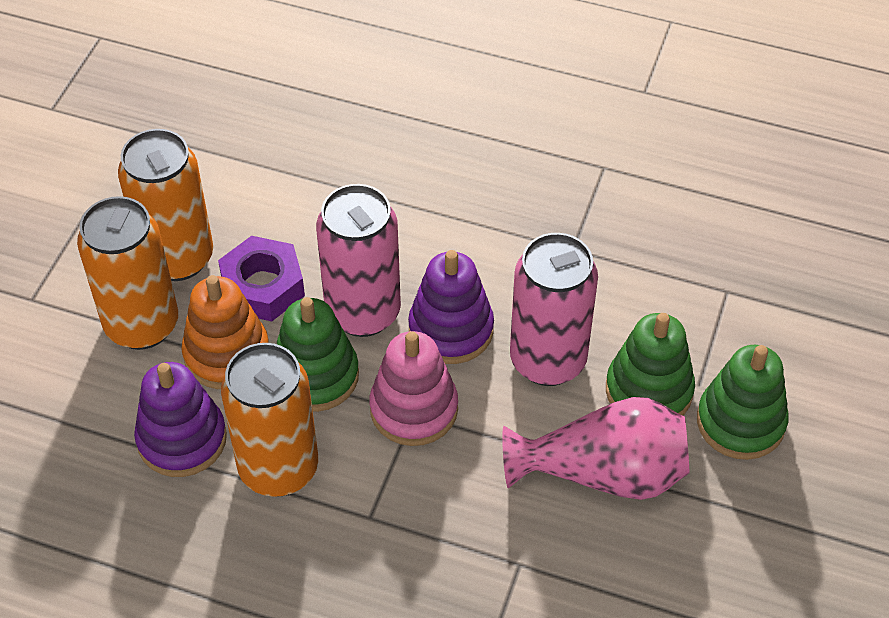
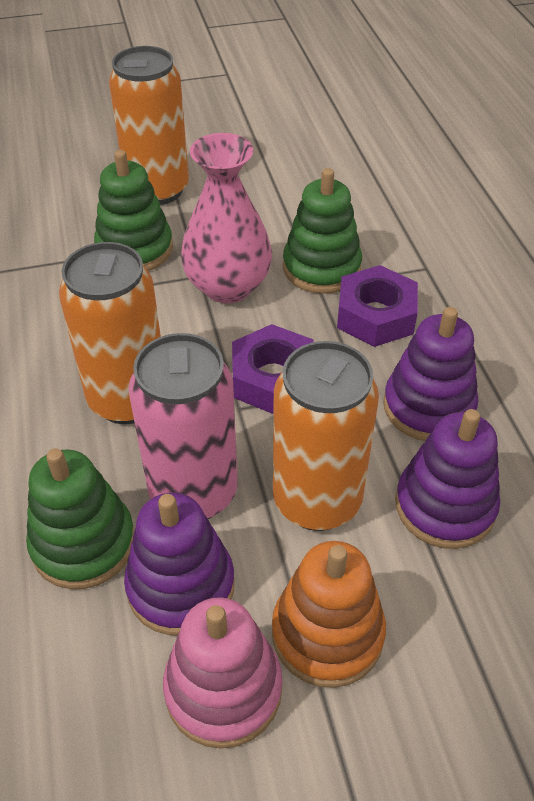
pink can: [316,184,401,337] [510,233,598,386] = 2 -> [129,333,238,519] = 1
purple nut: [218,236,305,321] = 1 -> [232,324,314,414] [337,265,418,347] = 2
purple stacking toy: [134,362,227,477] [408,250,494,364] = 2 -> [124,493,235,635] [383,307,478,441] [395,409,500,549] = 3

